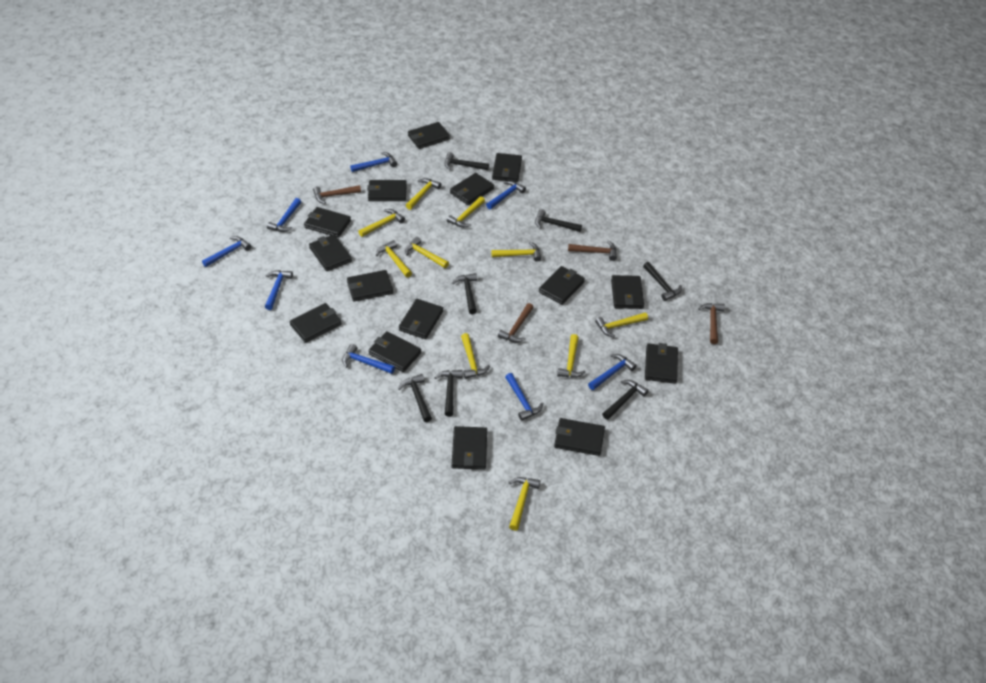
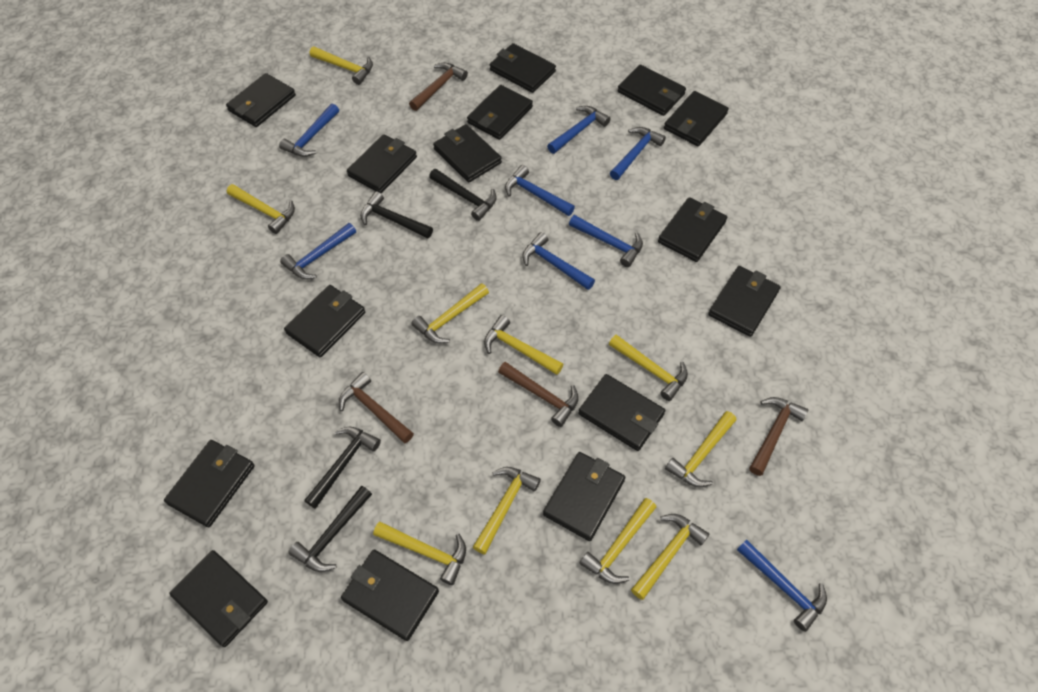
black hammer: [398,374,432,422] [435,370,463,417] [445,152,489,170] [452,273,477,314] [535,209,582,232] [602,380,649,420] [643,262,682,301] = 7 -> [288,485,372,572] [304,427,381,509] [360,191,433,239] [429,169,497,221] = 4

